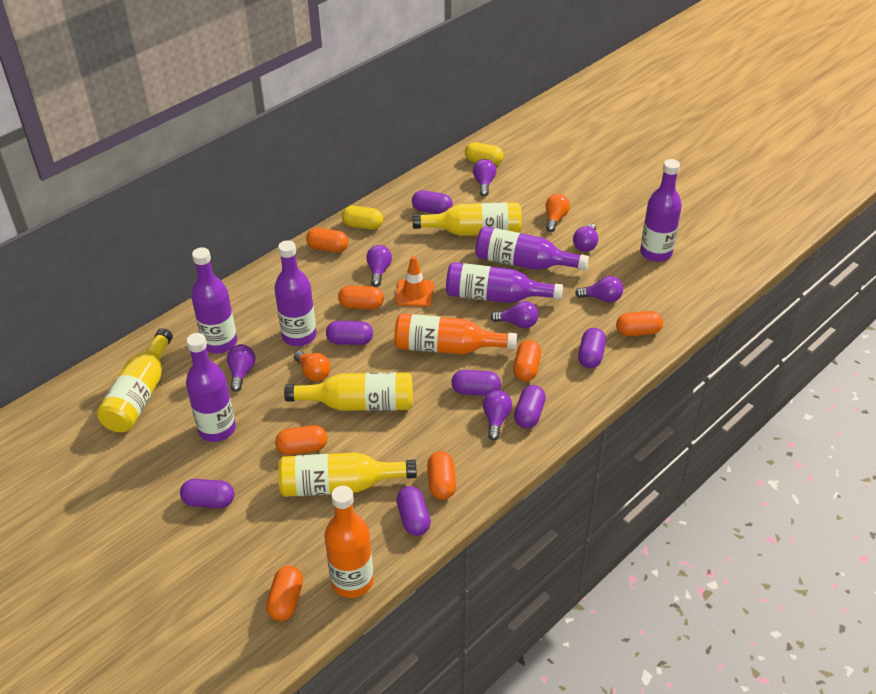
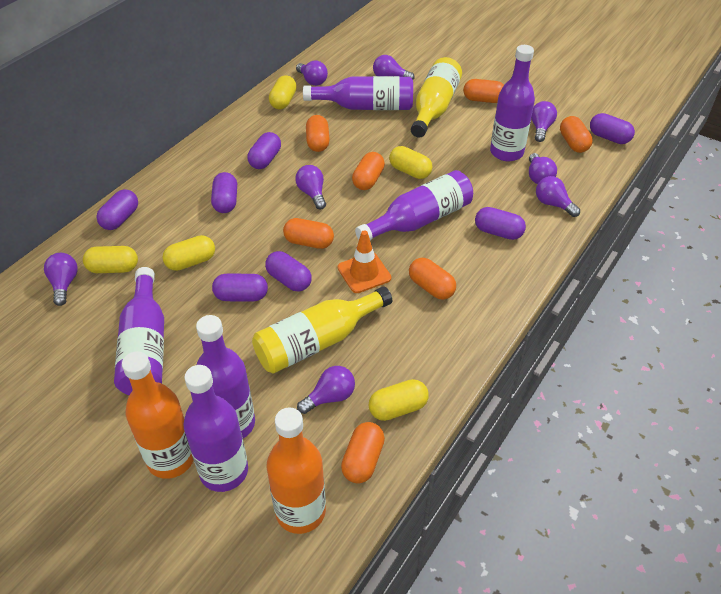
orange light bulb: [294,351,331,381] [546,194,570,232] = 2 -> none = 0
purple light bulb: [227,344,255,392] [366,245,392,287] [473,159,496,196] [483,390,512,440] [491,301,539,328] [573,224,598,252] [575,276,623,302] = 7 -> [44,253,78,306] [295,165,326,209] [296,61,328,86] [297,366,355,414] [373,55,415,80] [529,153,557,184] [531,101,557,142] [536,176,580,217] = 8
yellow bottle: [97,328,173,432] [278,452,417,497] [284,372,413,411] [413,202,522,236] = 4 -> [252,286,392,373] [411,57,462,138] = 2
yellow capsule: [342,206,383,230] [465,142,504,166] = 2 -> [83,246,138,273] [163,235,215,271] [269,75,297,109] [369,379,429,421] [389,146,432,179] = 5

